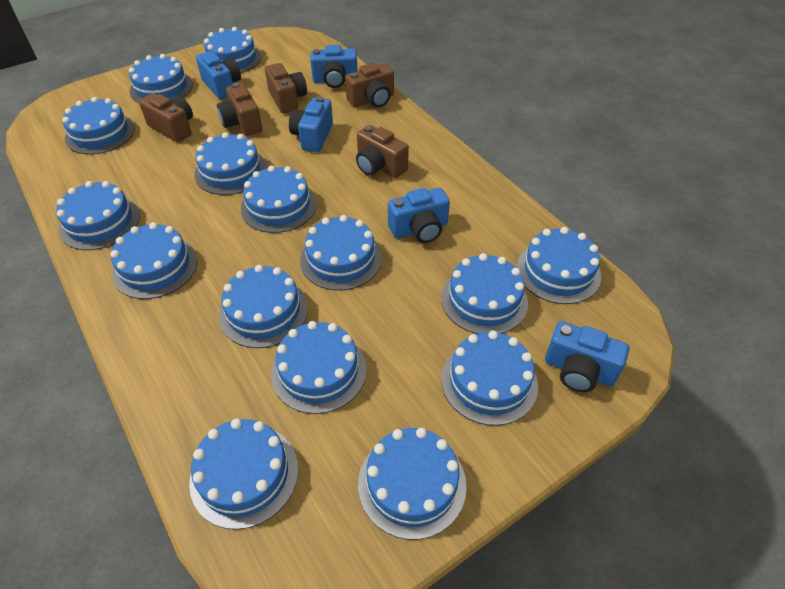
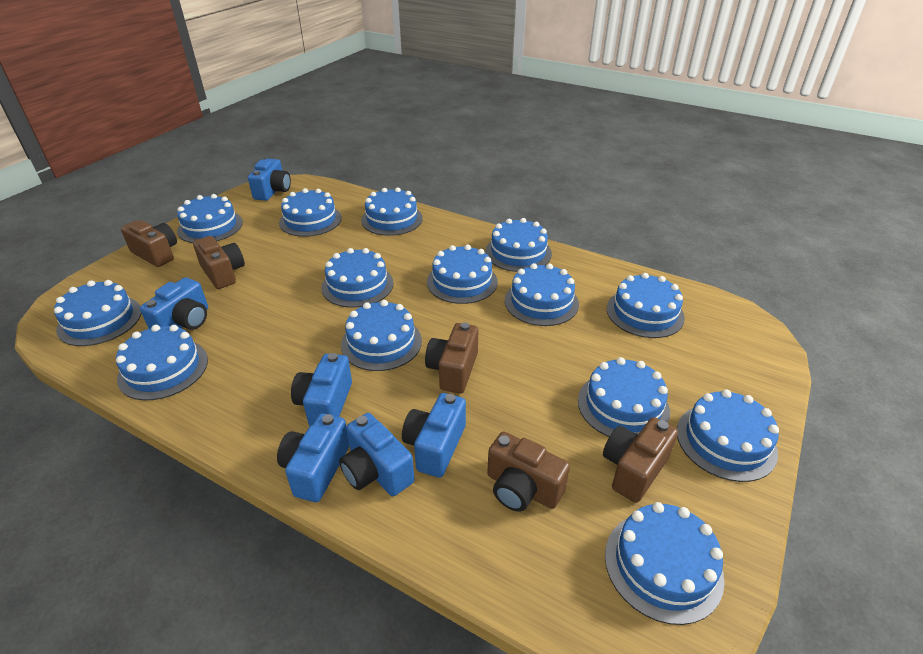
blue cake: [56,181,140,250] [62,97,135,155] [110,222,198,299] [129,54,193,103] [189,419,298,530] [194,132,267,195] [204,27,261,73] [219,265,308,348] [241,166,317,233] [271,321,367,414] [300,215,382,291] [358,428,467,540] [441,253,528,334] [441,330,538,426] [517,227,601,304] = 15 -> [54,280,141,346] [116,325,208,400] [177,194,243,243] [279,188,342,237] [321,248,394,308] [341,300,422,371] [361,187,423,236] [427,245,498,304] [485,218,552,272] [505,263,579,326] [578,357,670,437] [605,502,724,625] [607,273,685,338] [677,390,779,482] = 14
blue camera: [196,51,241,99] [289,96,333,152] [310,45,358,88] [388,188,450,243] [545,321,629,392] = 5 -> [140,277,208,330] [248,159,291,201] [277,413,350,502] [291,353,352,426] [339,413,414,496] [402,393,466,477] = 6

